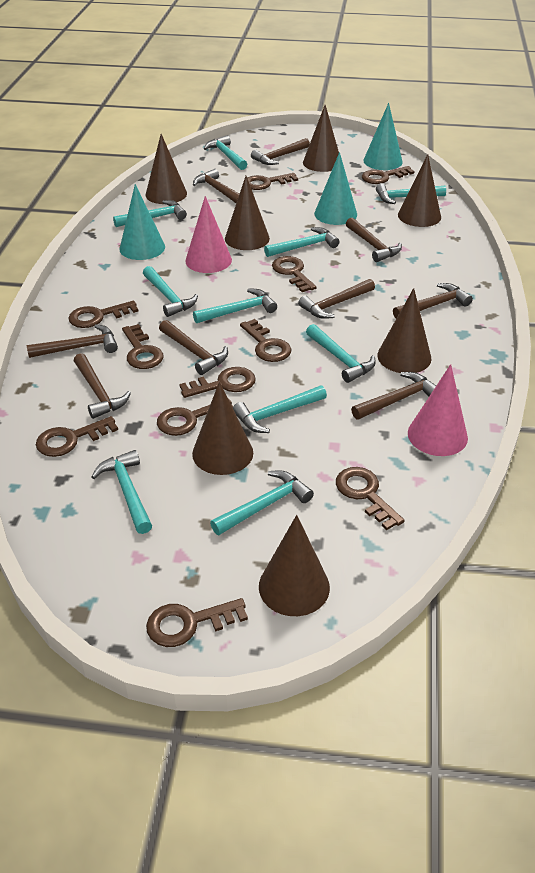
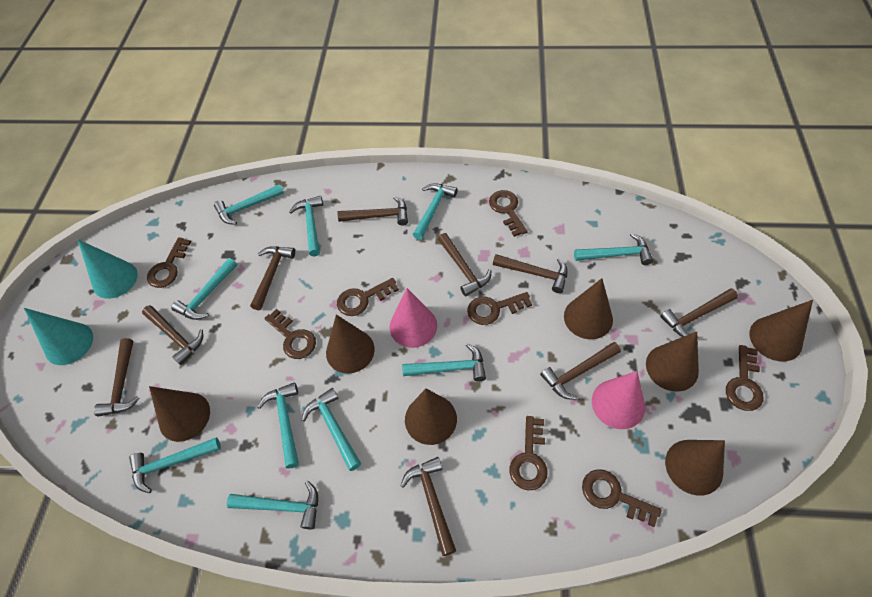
brown key: [36,416,118,457] [68,301,139,328] [122,324,164,369] [146,598,248,647] [157,398,233,436] [179,367,256,398] [240,319,291,362] [247,173,298,190] [272,256,317,292] [336,467,405,530] [362,166,415,184] = 11 -> [147,237,191,288] [264,309,316,359] [337,278,399,316] [467,292,532,325] [489,190,528,237] [509,416,547,490] [582,469,662,527] [726,345,764,411] = 8
turquoise cone: [119,184,165,260] [314,152,357,225] [363,103,403,170] = 3 -> [24,308,93,365] [78,240,138,299] = 2

